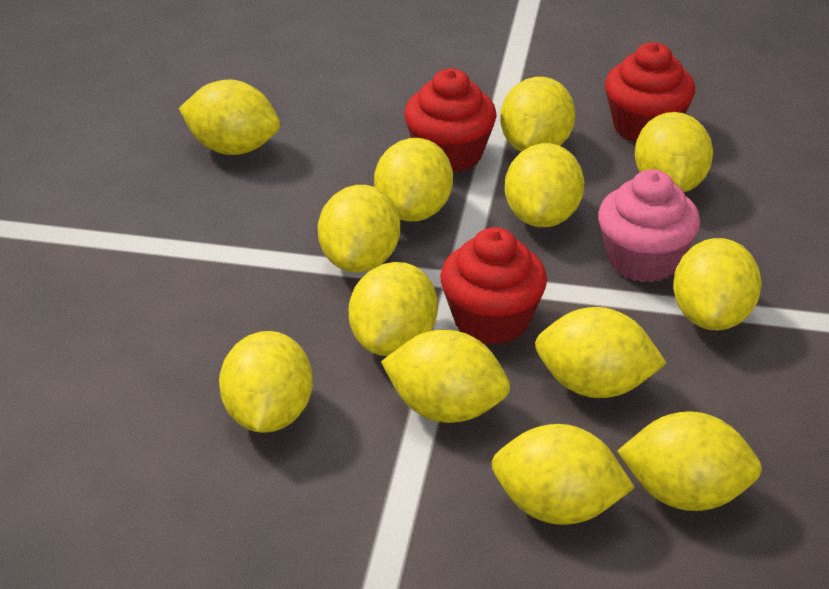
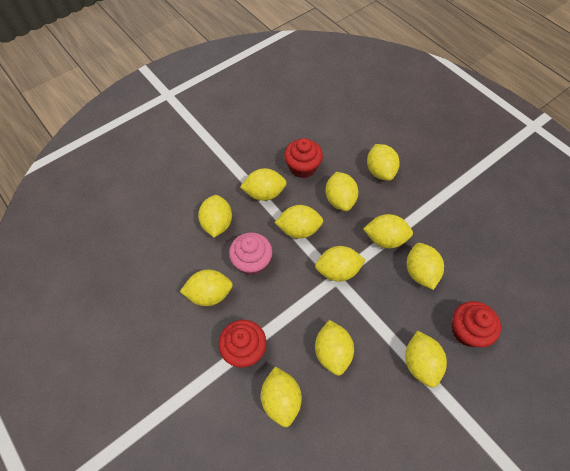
yellow lemon: [179,79,280,155] [219,331,313,433] [318,185,400,272] [349,262,438,356] [374,138,453,221] [381,330,510,423] [491,424,635,525] [500,77,575,152] [505,143,584,227] [535,307,667,398] [617,411,762,511] [635,112,713,192] [673,238,762,330] = 13 -> [180,269,233,306] [198,195,232,237] [240,168,287,201] [261,366,302,427] [274,205,323,239] [315,246,366,282] [315,320,354,376] [325,172,359,211] [363,214,413,248] [367,144,400,181] [405,330,447,388] [407,243,444,290] = 12

